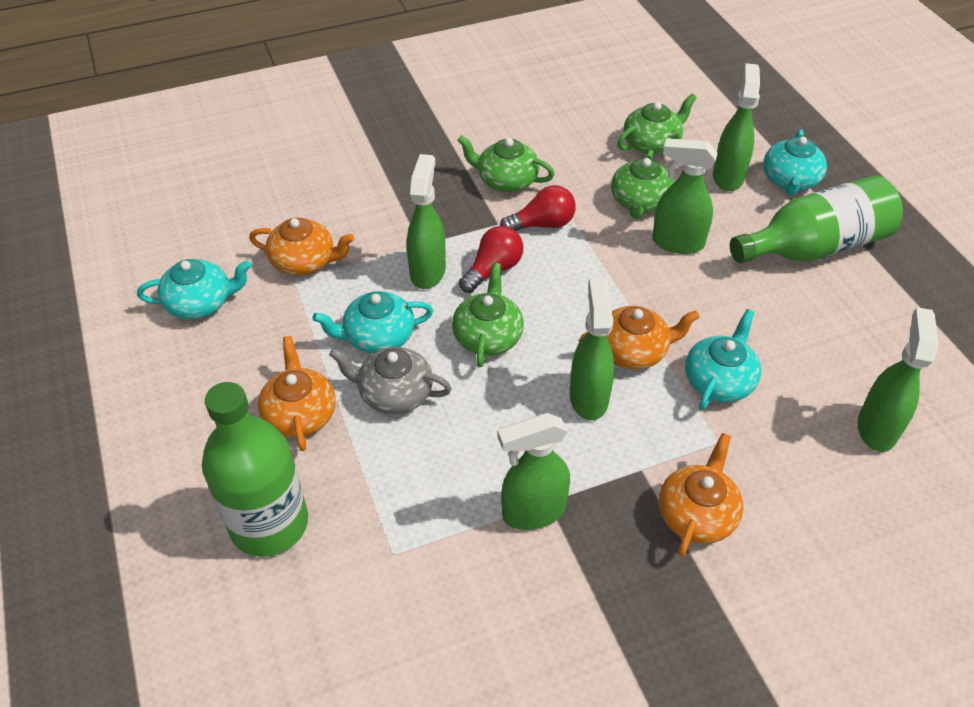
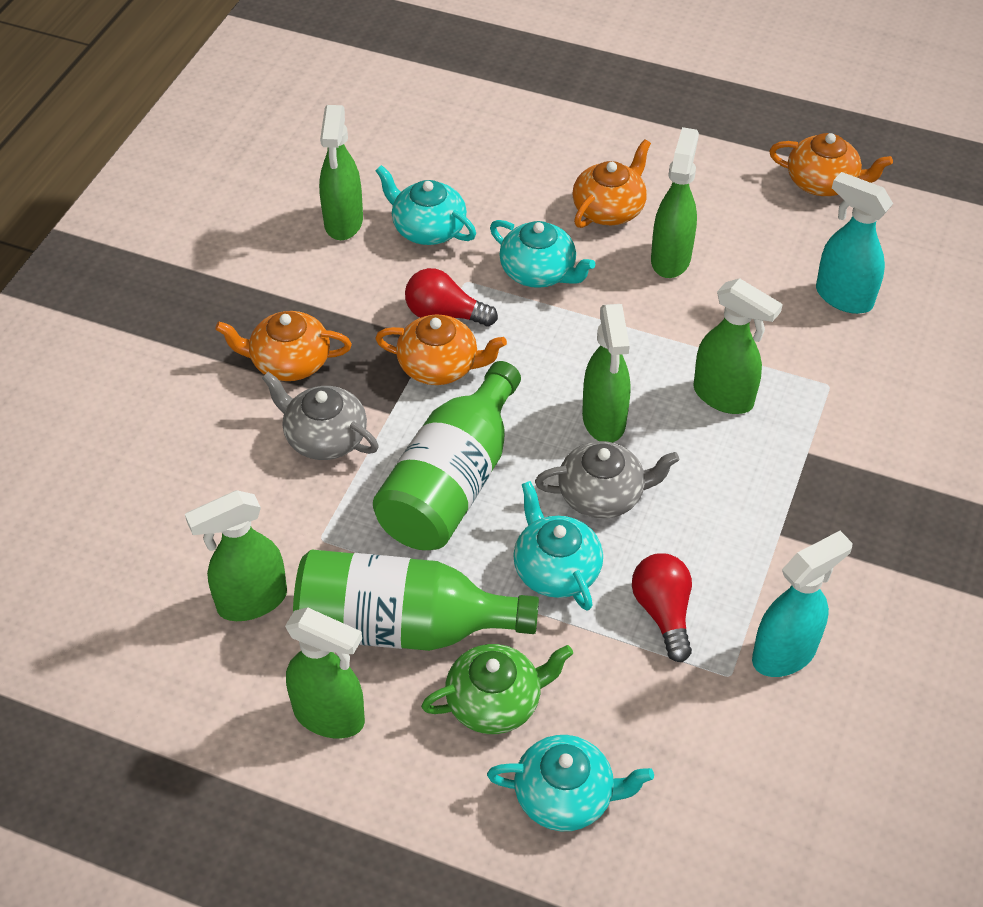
green teapot: [452,263,524,368] [457,135,555,192] [611,150,674,219] [617,94,697,155] = 4 -> [421,644,573,734] = 1
grey teapot: [329,347,452,414] = 1 -> [262,372,379,460] [535,441,679,519] = 2
turquoise spray bottle: none = 0 -> [752,531,853,677] [816,172,893,314] = 2

